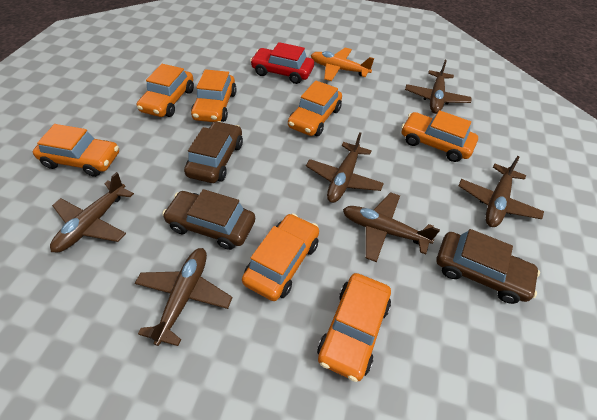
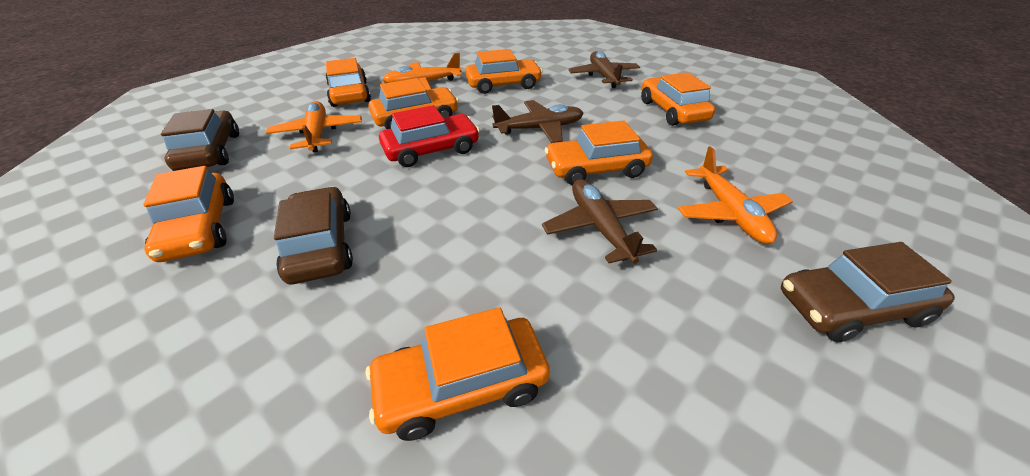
brown plane: [50,172,134,252] [135,248,233,346] [306,132,384,203] [343,192,440,262] [405,60,472,114] [458,156,544,227] = 6 -> [492,100,583,143] [542,179,658,264] [568,51,640,88] = 3
orange plane: [311,47,374,81] = 1 -> [266,101,362,152] [382,53,462,90] [678,146,793,244] = 3

